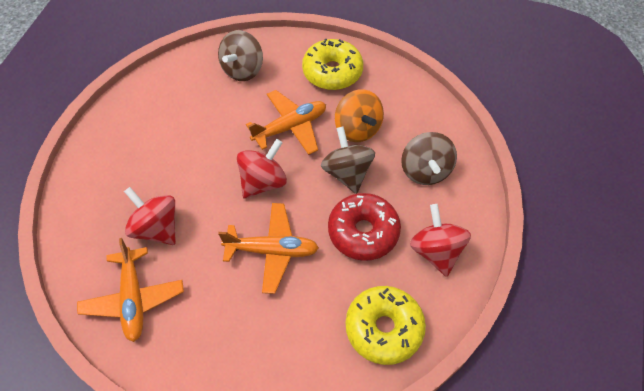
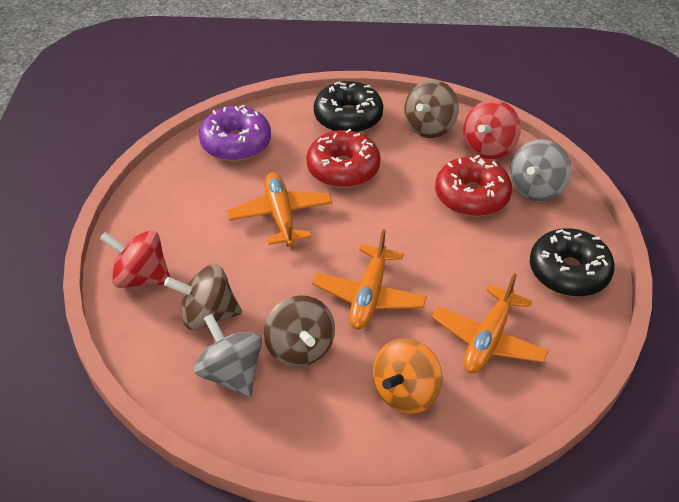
black donut: none = 0 -> [314,81,383,133] [530,228,615,297] = 2
grey spinning top: none = 0 -> [194,314,262,397] [510,140,572,202] = 2
purple donut: none = 0 -> [199,105,271,161] = 1
red donut: [328,193,401,261] = 1 -> [306,129,381,188] [435,155,512,217] = 2
red spinning top: [124,187,176,245] [237,139,287,199] [410,204,471,277] = 3 -> [100,230,170,288] [463,100,521,159] = 2
yellow donut: [302,39,363,90] [346,286,426,365] = 2 -> none = 0

